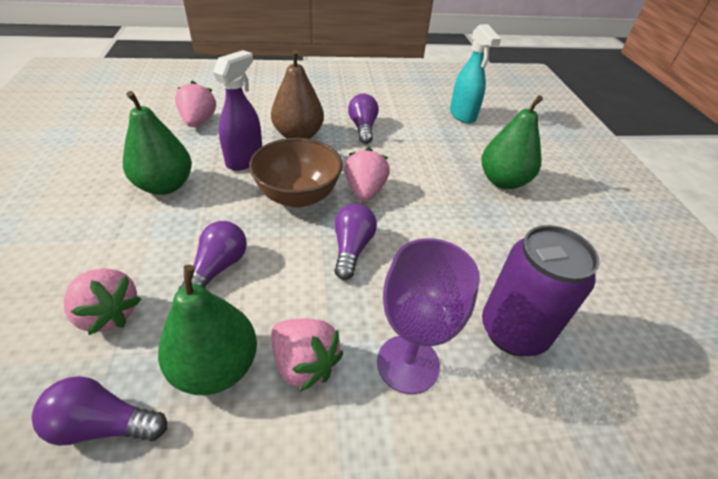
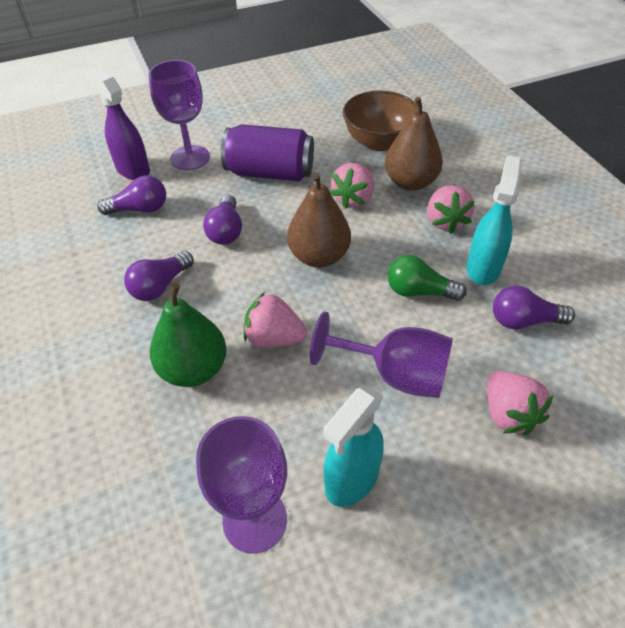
brown pear: [271,50,324,139] = 1 -> [287,173,351,268] [385,97,443,191] = 2
green light bulb: none = 0 -> [387,255,467,301] = 1
green pear: [123,91,192,195] [158,265,257,395] [481,95,543,189] = 3 -> [150,283,227,387] = 1
purple goblet: [377,238,480,394] = 1 -> [149,60,210,170] [196,416,287,554] [310,311,453,398] = 3
turquoise spray bottle: [450,24,501,124] = 1 -> [323,386,384,507] [466,156,522,285] = 2

